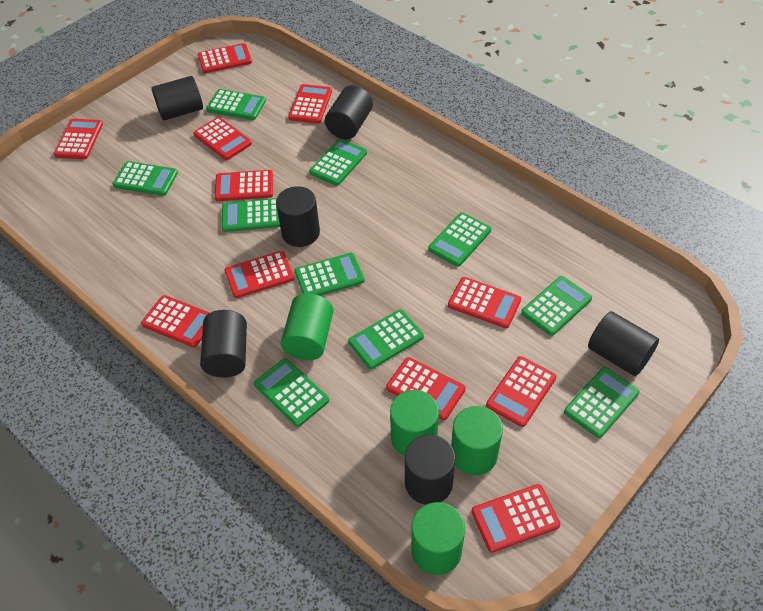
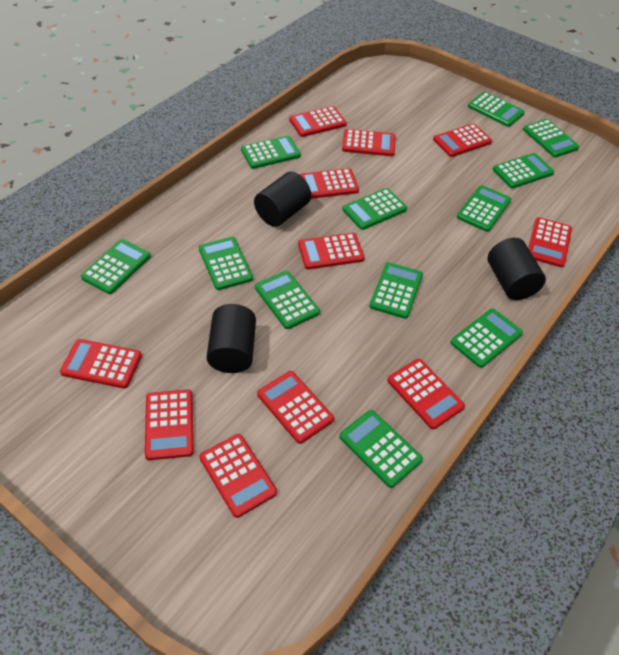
black cylinder: [152,76,203,120] [200,310,247,377] [276,186,320,247] [325,85,373,140] [405,435,456,505] [588,311,659,376] = 6 -> [206,304,256,373] [254,172,311,227] [488,238,546,300] = 3
green calculator: [113,161,178,196] [206,89,266,120] [222,198,280,232] [254,358,329,427] [295,253,365,296] [309,139,367,186] [348,309,424,369] [428,212,492,267] [521,276,592,336] [564,367,640,438] = 10 -> [81,239,151,294] [199,237,253,290] [241,136,301,169] [255,271,320,329] [339,410,423,488] [342,188,407,230] [369,262,423,319] [450,308,523,368] [457,185,511,232] [468,92,525,127] [493,153,554,188] [523,119,579,158] = 12
green cylinder: [281,293,333,360] [390,390,439,457] [411,502,465,575] [451,406,503,475] = 4 -> none = 0

